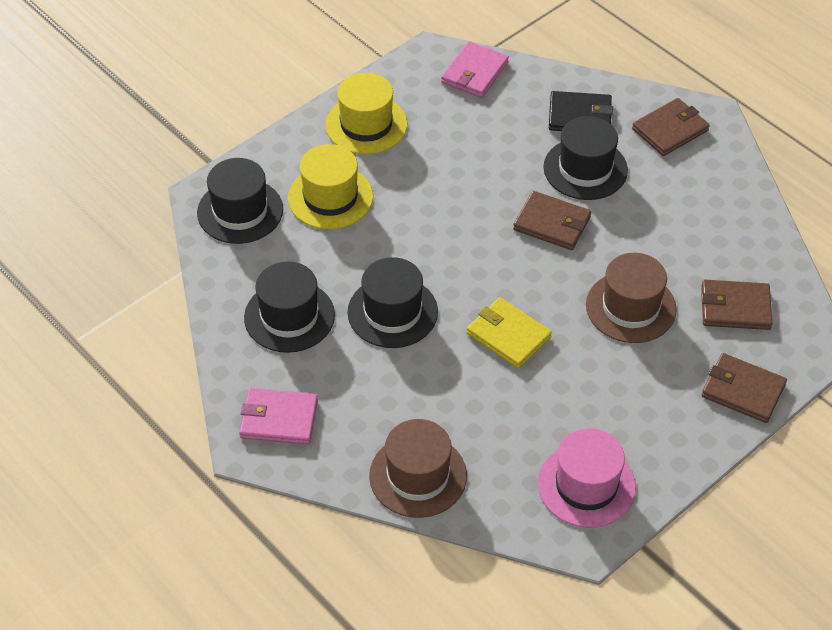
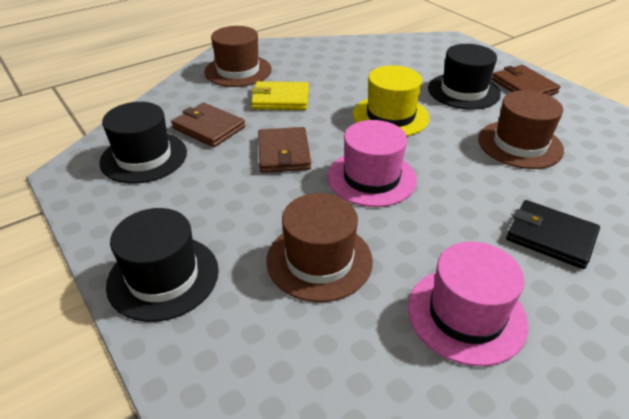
black hat: [197,158,283,244] [244,261,335,353] [347,257,438,348] [543,116,628,200] = 4 -> [99,102,187,184] [106,208,219,322] [428,44,501,110] = 3
brown hat: [369,419,467,518] [586,253,677,343] = 2 -> [204,26,272,87] [266,193,373,302] [478,90,564,169] = 3
brown wallet: [513,191,591,250] [632,98,710,156] [701,280,773,330] [702,353,787,423] = 4 -> [171,102,245,147] [258,127,311,173] [492,65,561,96] = 3
pink hat: [538,428,636,528] = 1 -> [327,120,417,207] [408,242,528,366] = 2
pink wallet: [239,388,318,445] [441,41,509,98] = 2 -> none = 0
yellow hat: [288,144,373,229] [325,73,407,154] = 2 -> [353,65,430,136] = 1

